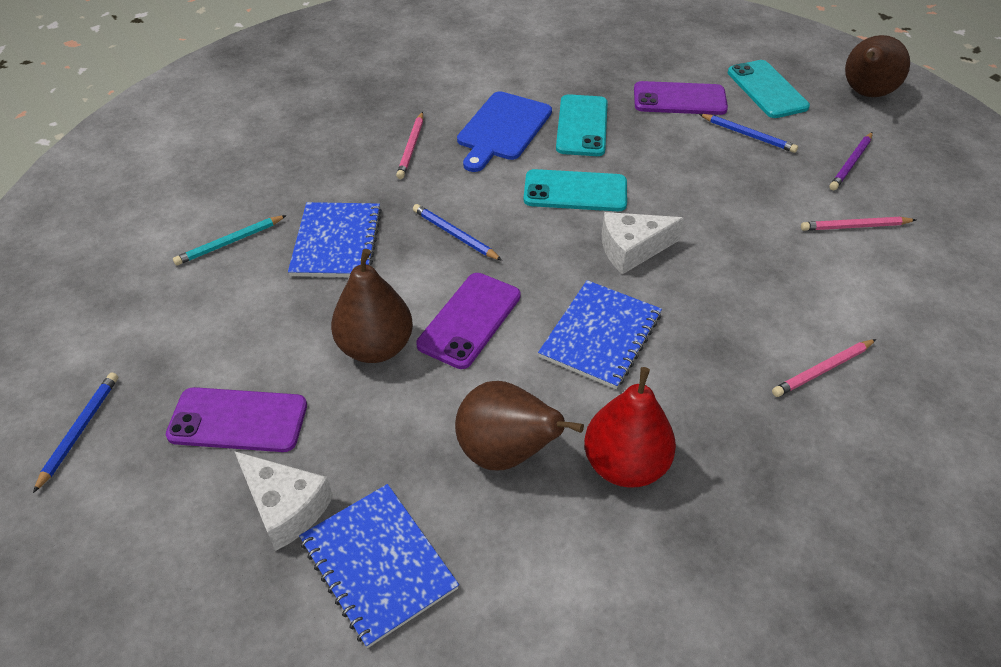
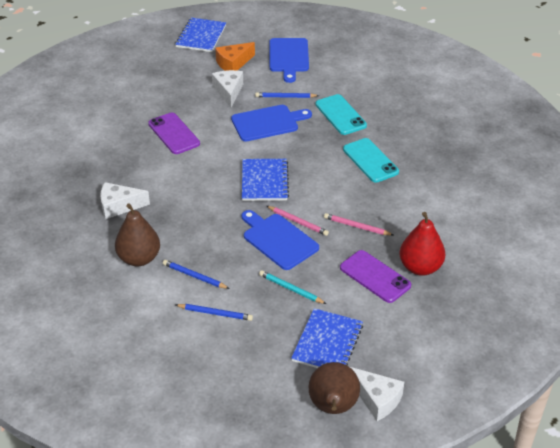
blue cutting board: [457,91,552,172] = 1 -> [231,105,312,142] [242,210,319,270] [269,38,309,83] = 3
brown pear: [331,249,413,363] [455,381,584,470] [845,35,910,97] = 3 -> [115,203,160,266] [309,362,360,414] = 2
orange cheese: none = 0 -> [215,42,255,71] = 1
pink pencil: [396,112,423,179] [772,339,876,397] [801,217,916,231] = 3 -> [267,206,329,236] [324,213,393,236] = 2
purple pencil: [829,132,873,190] = 1 -> none = 0
purple phone: [166,387,307,452] [416,273,521,369] [634,81,728,115] = 3 -> [148,112,200,154] [340,250,411,303] = 2
turquoise phone: [524,169,627,211] [556,94,608,156] [728,60,810,118] = 3 -> [316,94,367,135] [343,138,399,183] = 2
white cheese: [234,451,333,551] [602,212,684,274] = 2 -> [100,182,150,219] [212,70,243,108] [350,367,404,421] = 3

